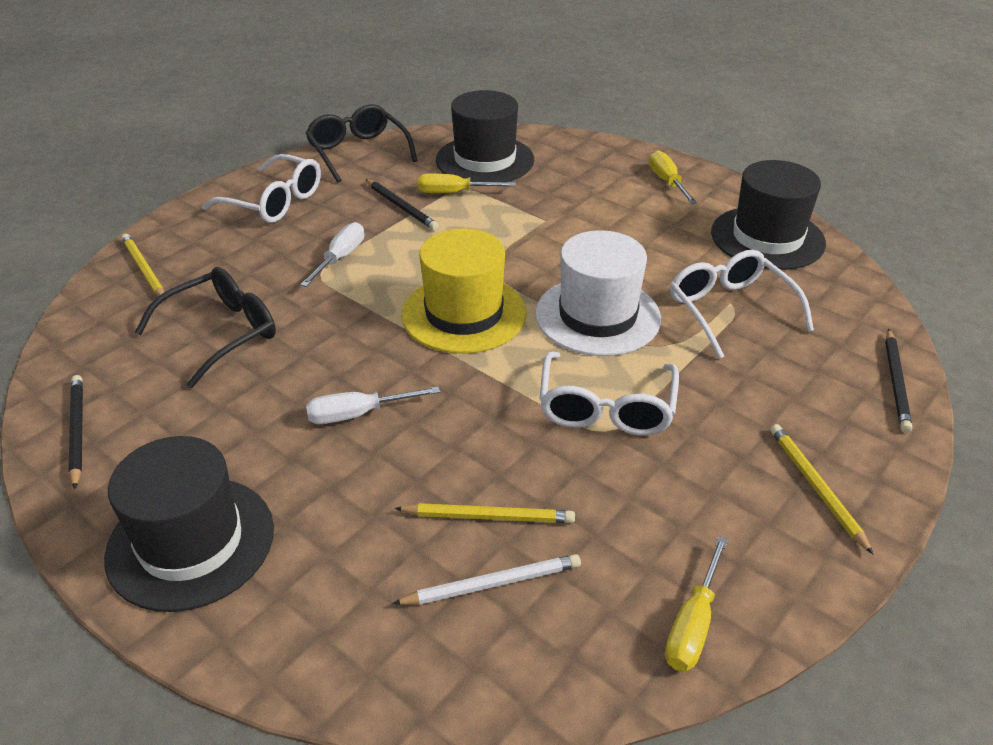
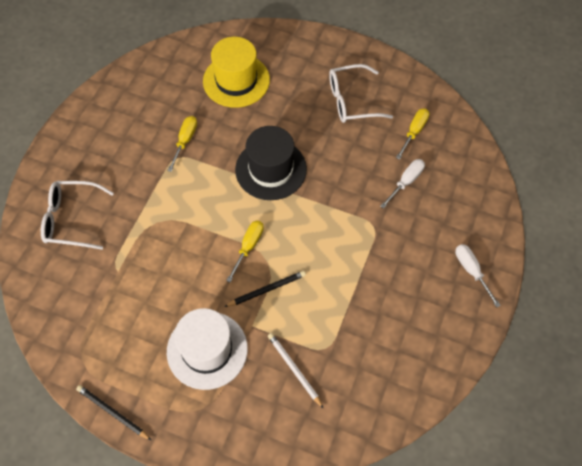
black glasses: [135,267,276,388] [305,104,417,182] = 2 -> none = 0
black hat: [104,436,274,612] [436,90,534,182] [711,160,826,270] = 3 -> [235,126,307,200] = 1
black pencil: [69,375,83,489] [365,179,439,230] [885,329,912,433] = 3 -> [76,385,152,441] [224,271,306,307] = 2
white glasses: [202,154,321,223] [540,351,679,436] [670,250,814,359] = 3 -> [41,181,114,250] [329,64,393,123] = 2
yellow pencil: [121,234,166,301] [395,503,575,523] [770,424,874,555] = 3 -> none = 0

